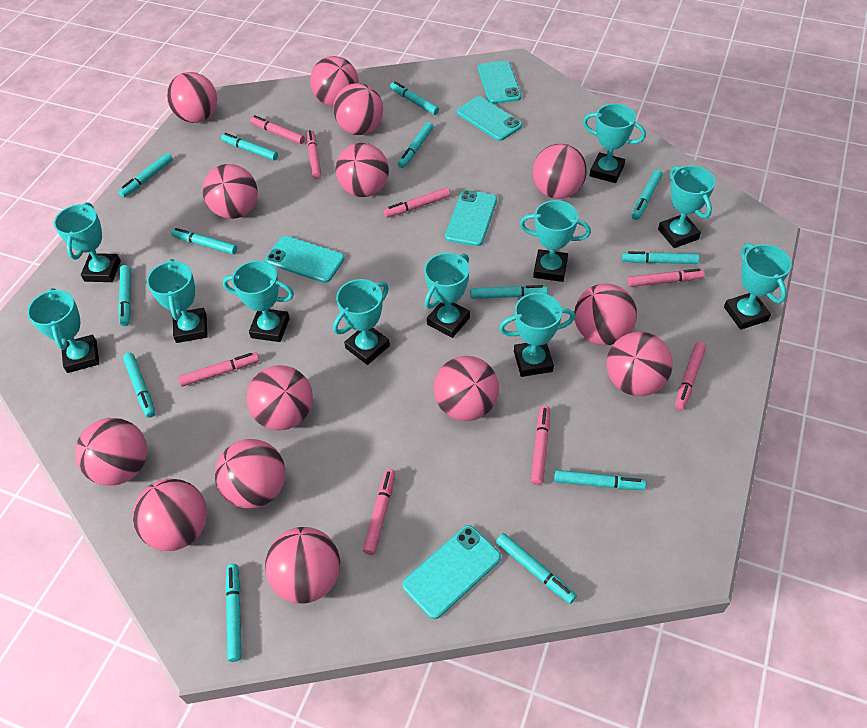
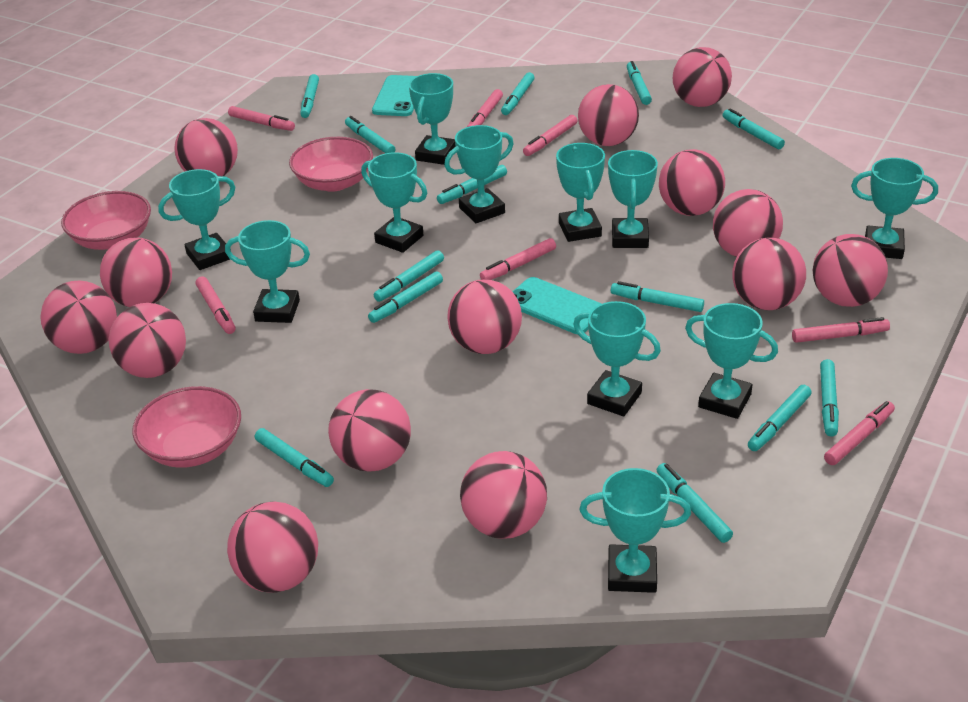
pink bowl: none = 0 -> [61,191,151,250] [132,386,241,468] [289,137,373,192] = 3
pink marker: [178,352,259,387] [250,115,305,144] [307,130,321,179] [363,469,395,555] [384,187,450,218] [531,406,550,485] [627,268,705,287] [675,342,706,410] = 8 -> [196,276,236,334] [228,106,295,131] [467,89,503,127] [480,238,556,280] [523,115,577,156] [792,317,890,343] [824,401,895,465] = 7
turquoise phone: [265,236,345,283] [403,525,501,619] [445,190,497,246] [457,96,522,141] [478,61,521,104] = 5 -> [372,75,417,116] [512,277,602,334] = 2

